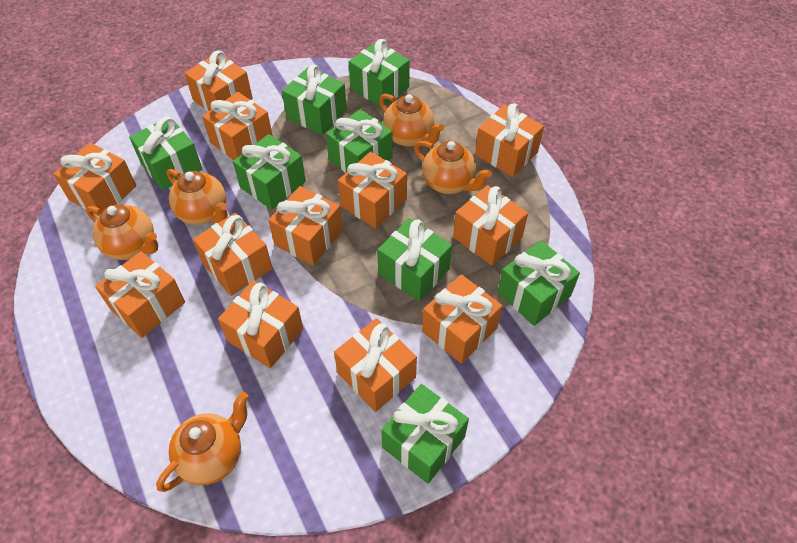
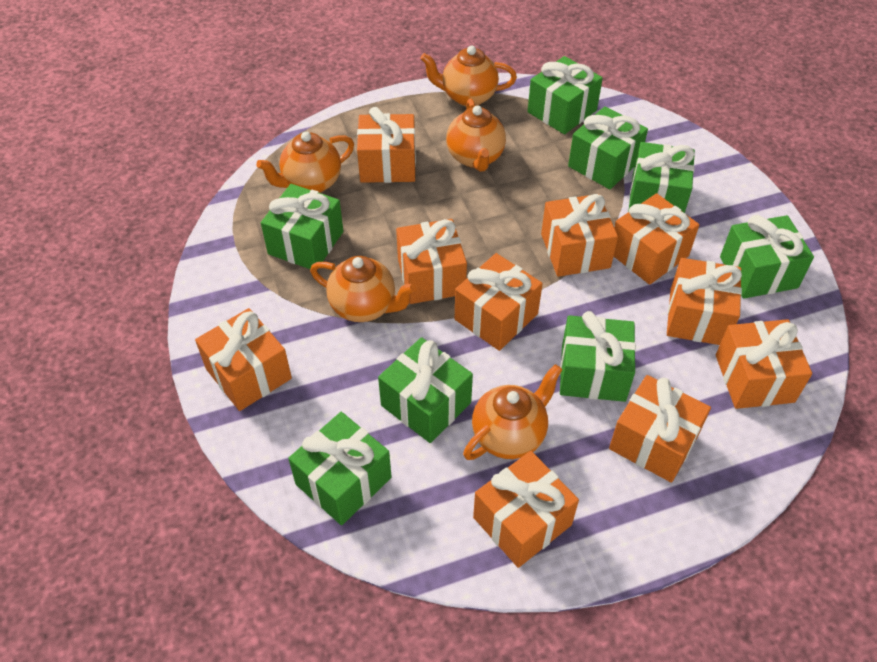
orange gift: [53,143,136,216] [95,251,185,338] [184,51,253,111] [193,213,272,296] [202,92,273,160] [218,280,303,368] [268,186,343,266] [334,318,417,412] [338,151,407,229] [422,274,503,364] [453,185,528,266] [475,103,544,177] = 12 -> [195,308,292,411] [357,107,416,183] [396,219,467,304] [455,253,543,351] [473,451,579,568] [541,194,618,277] [609,375,711,483] [614,193,699,285] [667,258,742,345] [716,319,812,409] = 10

